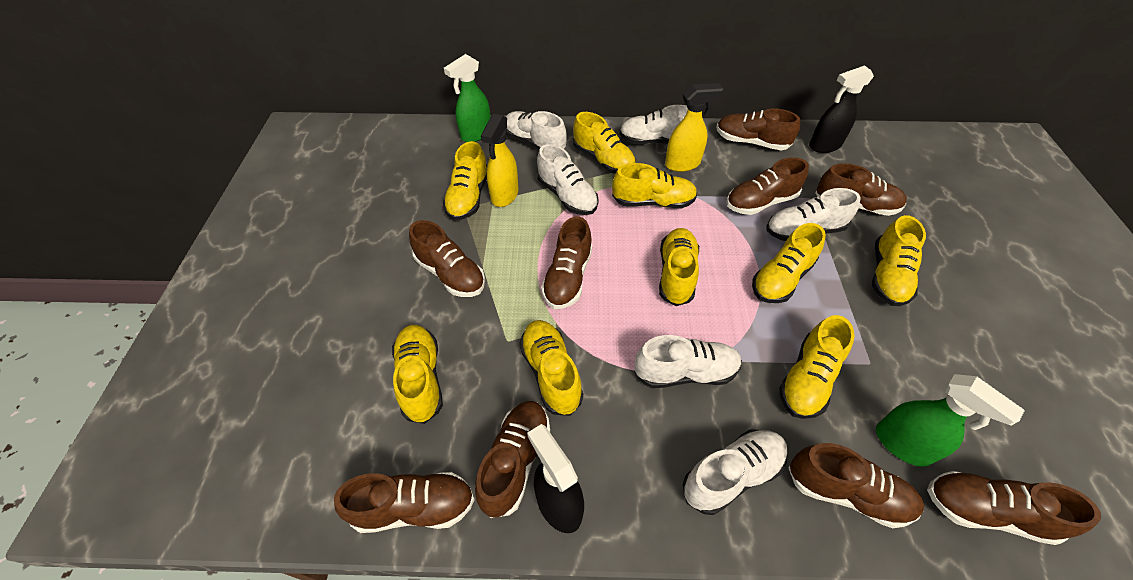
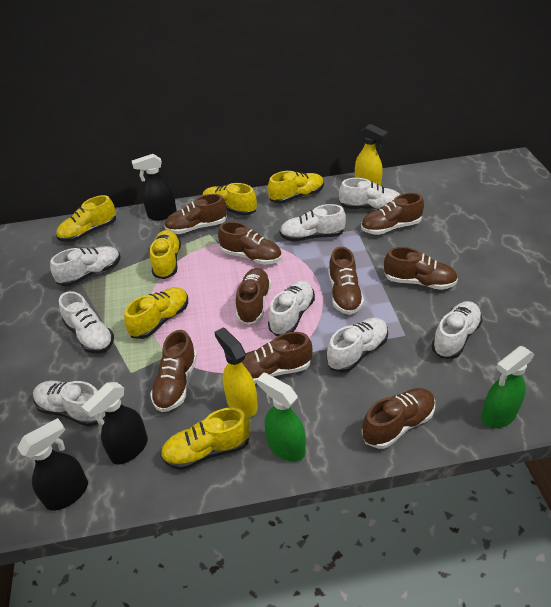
black spray bottle: [527,424,584,533] [809,65,874,153] = 2 -> [17,418,88,511] [82,382,148,465] [132,154,177,221] = 3
white shoe: [505,111,567,150] [537,144,599,215] [619,105,688,144] [634,335,742,388] [683,429,788,515] [766,188,861,241] = 6 -> [33,381,105,427] [50,246,120,286] [59,291,114,354] [268,280,315,336] [280,204,346,242] [326,318,388,372] [339,178,400,210] [431,301,482,359] = 8
yellow shoe: [392,325,443,424] [443,141,487,220] [519,320,583,416] [573,112,636,174] [612,163,697,208] [659,228,699,306] [752,223,826,303] [779,315,855,419] [872,215,926,306] = 9 -> [56,195,116,242] [124,287,188,339] [150,230,181,279] [160,408,250,470] [202,183,257,216] [268,171,324,204] = 6

